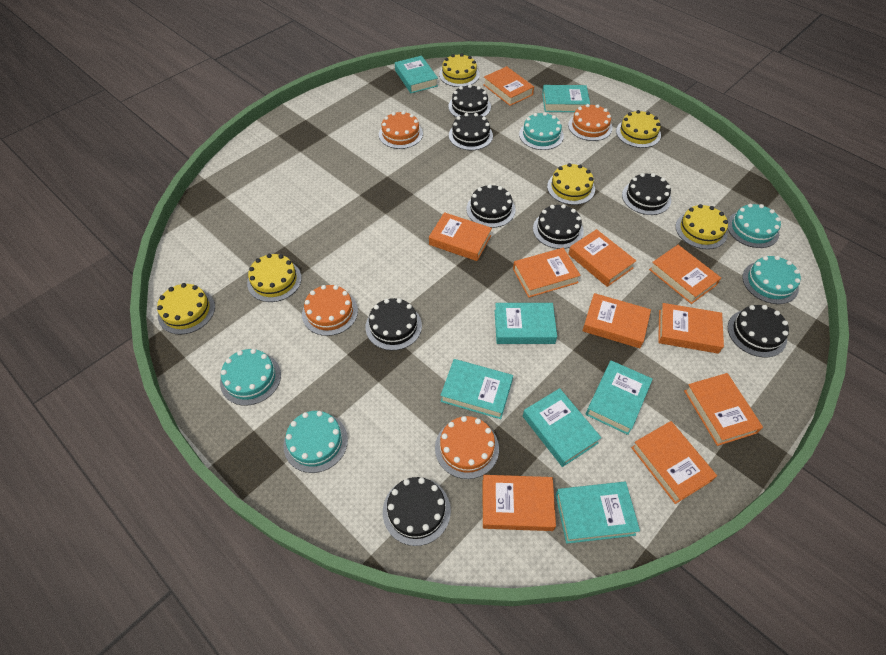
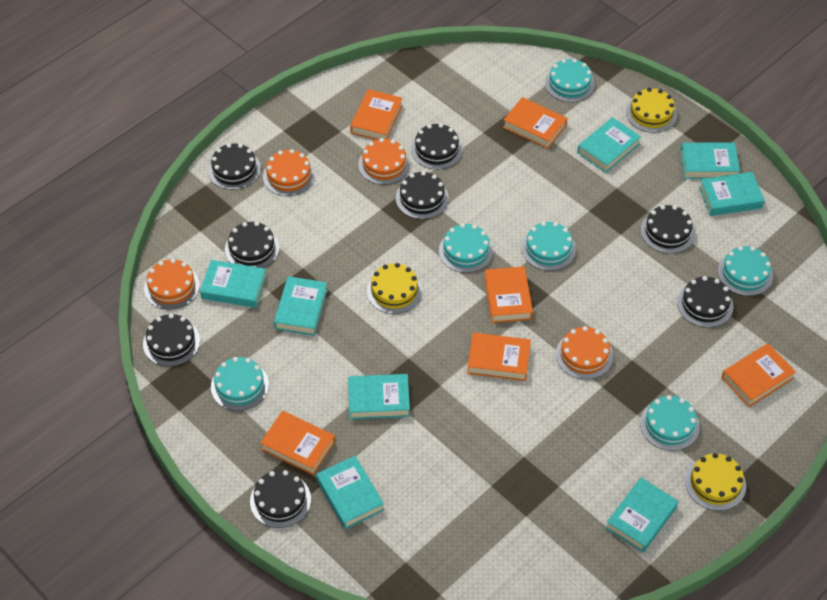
orange book: [429,212,492,261] [483,66,534,106] [483,475,556,531] [513,248,581,298] [568,229,636,287] [582,293,651,348] [631,421,717,504] [649,245,721,304] [658,303,724,354] [684,373,763,446] = 10 -> [260,411,335,475] [350,89,403,140] [467,333,531,381] [484,266,533,323] [503,97,567,149] [721,343,796,407] = 6
turquoise book: [395,56,438,93] [440,359,513,419] [495,303,557,344] [523,388,601,467] [542,85,590,112] [555,482,640,544] [586,360,653,435] = 7 -> [200,260,266,308] [274,276,328,336] [316,456,384,529] [348,374,410,419] [577,117,641,173] [606,477,678,552] [680,143,740,179] [699,172,765,216] = 8
turquoise cake: [220,349,281,406] [283,411,348,473] [519,112,564,150] [727,204,781,248] [742,256,801,304] = 5 -> [211,357,269,411] [439,223,493,273] [521,222,576,271] [545,59,595,102] [640,395,700,451] [718,246,773,296] = 6
yellow cake: [157,283,215,335] [247,254,302,302] [439,53,480,87] [547,163,595,205] [616,110,661,148] [676,204,728,249] = 6 -> [367,263,422,314] [626,88,677,133] [685,453,746,511] = 3

